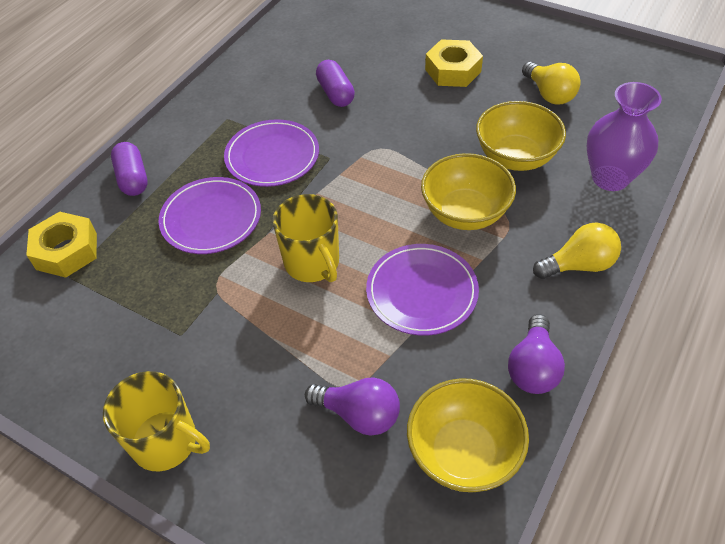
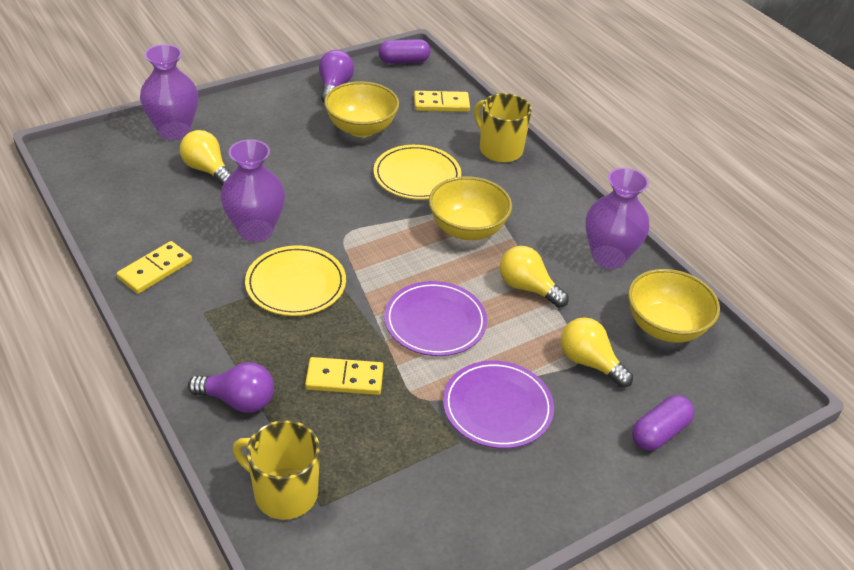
purple plate: [159,177,261,254] [224,119,319,187] [366,244,479,336] = 3 -> [384,281,487,356] [443,361,554,449] = 2
purple vase: [587,82,662,191] = 1 -> [140,44,198,140] [221,139,285,242] [586,168,649,269] = 3
yellow domino: none = 0 -> [117,241,192,294] [305,357,384,395] [414,91,470,112] = 3
yellow light bulb: [522,62,581,104] [533,223,621,279] = 2 -> [180,130,231,186] [500,246,569,308] [561,317,633,388] = 3
yellow nut: [26,212,97,278] [425,39,483,87] = 2 -> none = 0
yellow plate: none = 0 -> [245,245,346,316] [374,145,461,200] = 2

